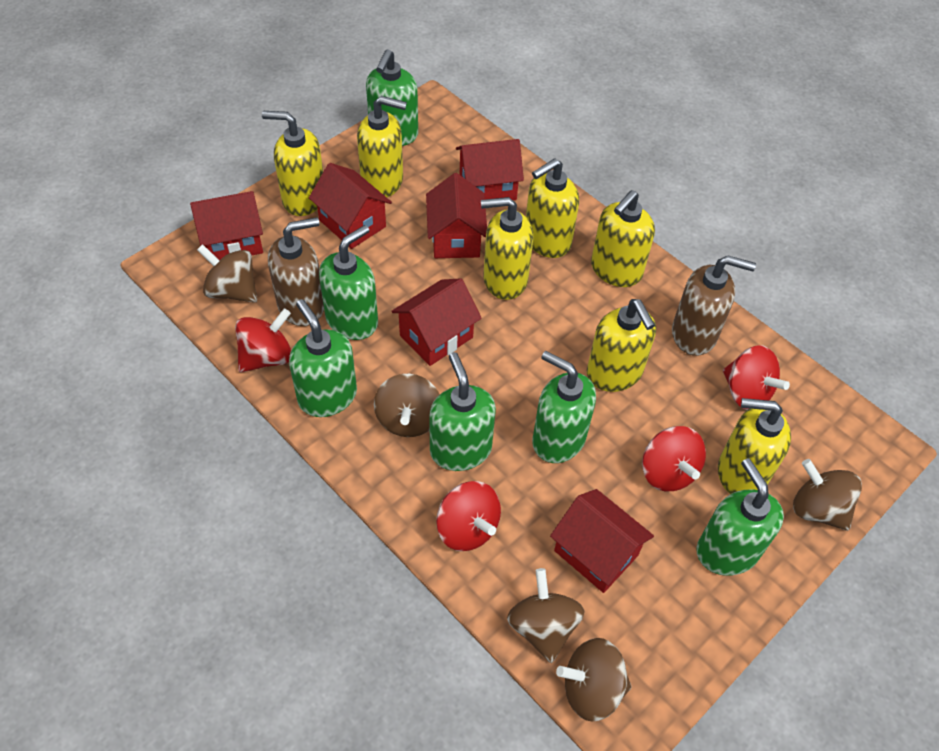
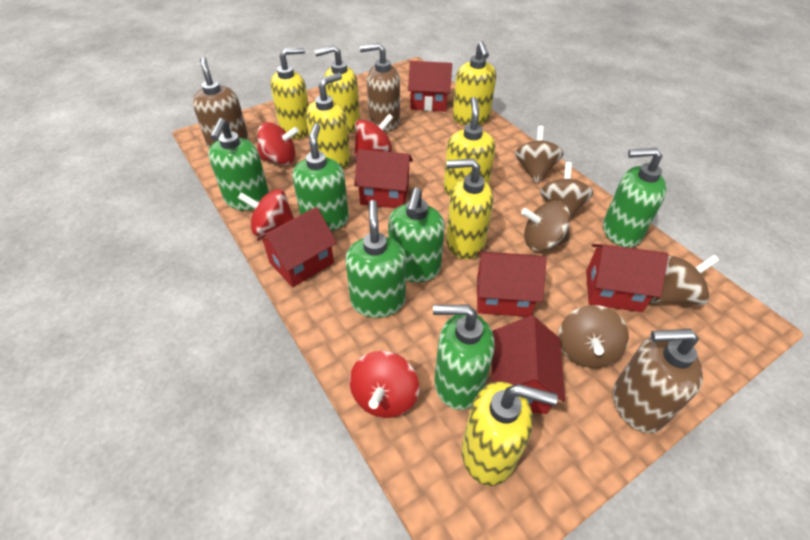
brown soap dispenser: [268,217,324,326] [672,255,756,356] = 2 -> [192,57,249,149] [360,43,400,132] [613,329,703,433] = 3

